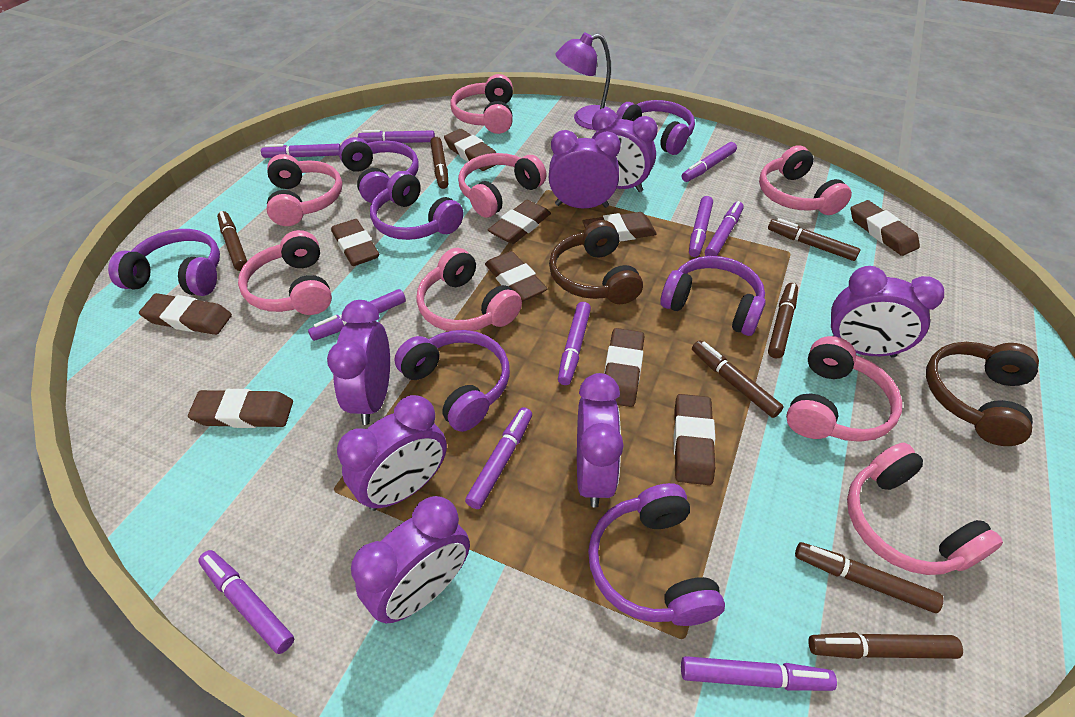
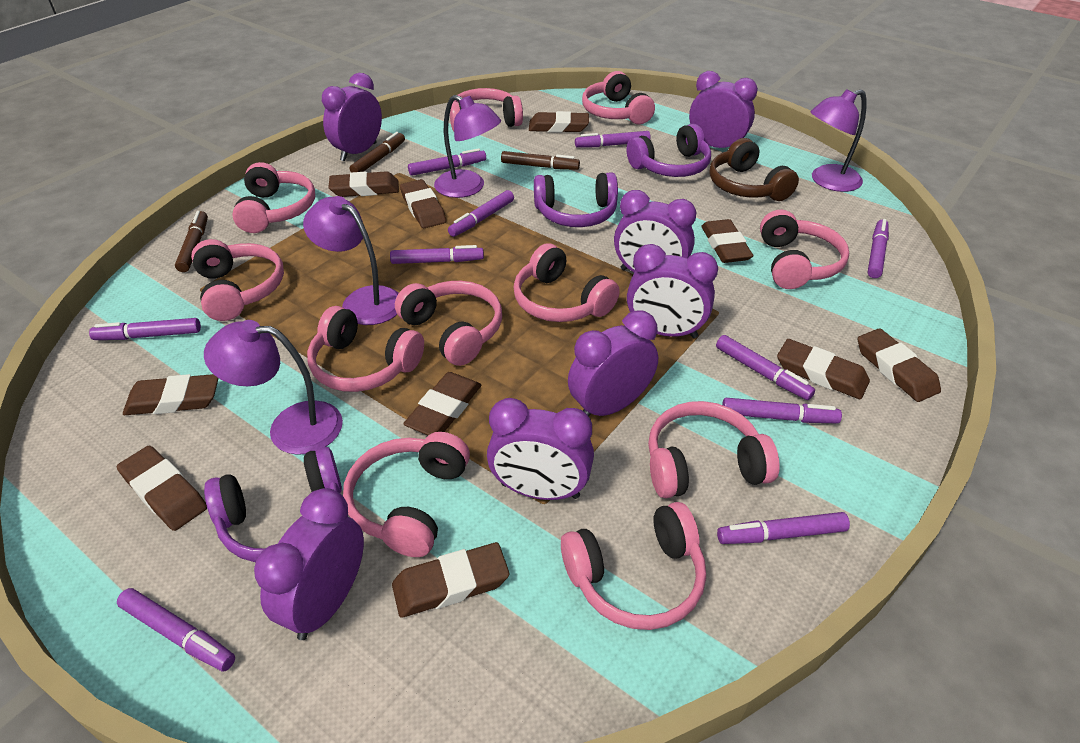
brown headphones: [549,220,643,304] [926,342,1039,446] = 2 -> [710,138,799,201] = 1
brown marker: [217,211,247,271] [430,137,448,189] [692,340,784,418] [768,218,861,261] [768,283,798,358] [795,542,944,613] [808,632,963,659] = 7 -> [175,211,208,272] [350,132,405,173] [501,151,580,170] = 3
pink headphones: [238,230,332,315] [267,154,342,226] [416,248,522,331] [450,74,513,134] [458,153,547,218] [759,145,852,215] [786,336,902,442] [847,443,1003,575] = 8 -> [191,239,284,321] [232,162,315,233] [307,306,424,392] [343,432,470,557] [395,281,502,366] [450,88,523,132] [514,243,620,322] [561,502,706,630] [582,71,655,125] [648,401,780,498] [760,210,849,289] = 11
purple headphones: [108,229,220,296] [339,137,419,203] [370,171,463,240] [394,330,510,432] [588,483,725,626] [616,100,695,155] [660,256,766,336] = 7 -> [204,447,342,562] [534,172,618,227] [627,124,711,177] = 3
purple lamp: [555,33,612,130] = 1 -> [204,320,343,455] [303,196,399,325] [434,95,501,198] [811,89,867,192] = 4

